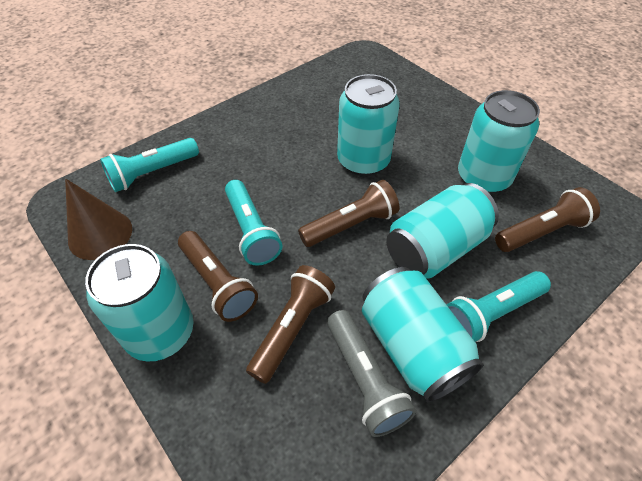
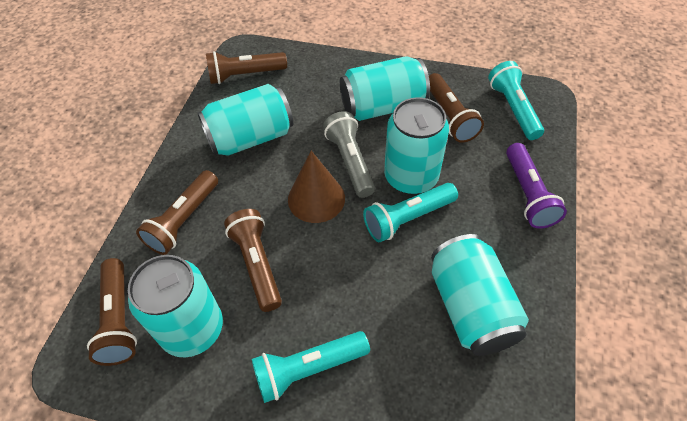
brown flashlight: [178,231,258,322] [246,265,335,384] [298,180,399,247] [495,187,600,252] = 4 -> [87,258,137,366] [136,170,218,255] [206,51,287,84] [224,209,282,312] [429,73,484,143] = 5
purple flashlight: none = 0 -> [506,143,567,229] = 1

